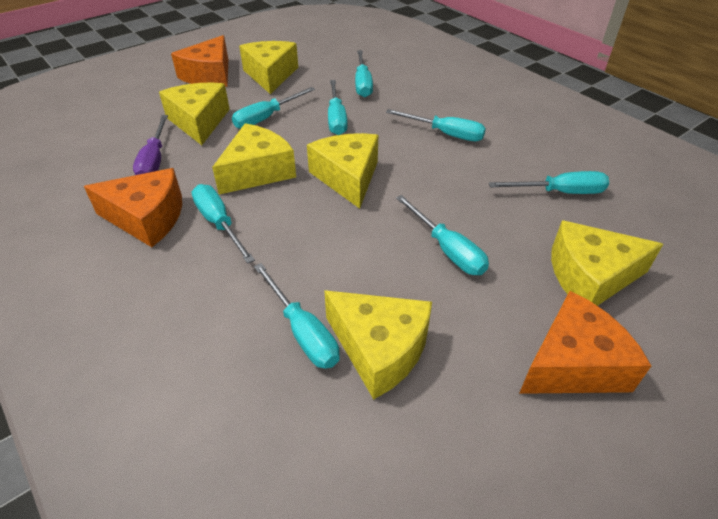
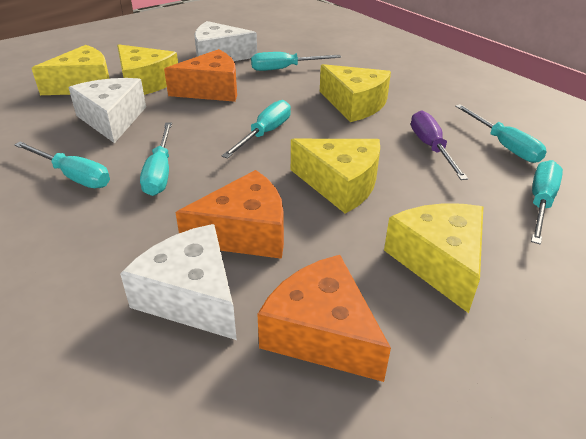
turquoise screwdriver: [192,184,255,264] [232,87,315,129] [254,263,340,369] [328,80,348,135] [355,50,373,97] [386,109,486,141] [396,195,489,275] [489,171,609,194] = 8 -> [14,141,110,188] [140,122,172,196] [222,100,291,159] [251,52,341,71] [455,104,547,163] [531,160,563,245] = 6
white cheese: none = 0 -> [68,78,146,143] [120,224,237,340] [194,21,257,61] = 3
yellow cheese: [159,82,230,145] [212,123,296,194] [239,41,298,94] [307,133,378,209] [324,290,432,400] [551,220,663,306] = 6 -> [32,45,110,95] [117,44,178,95] [291,139,380,214] [320,64,391,122] [384,203,483,313] = 5

